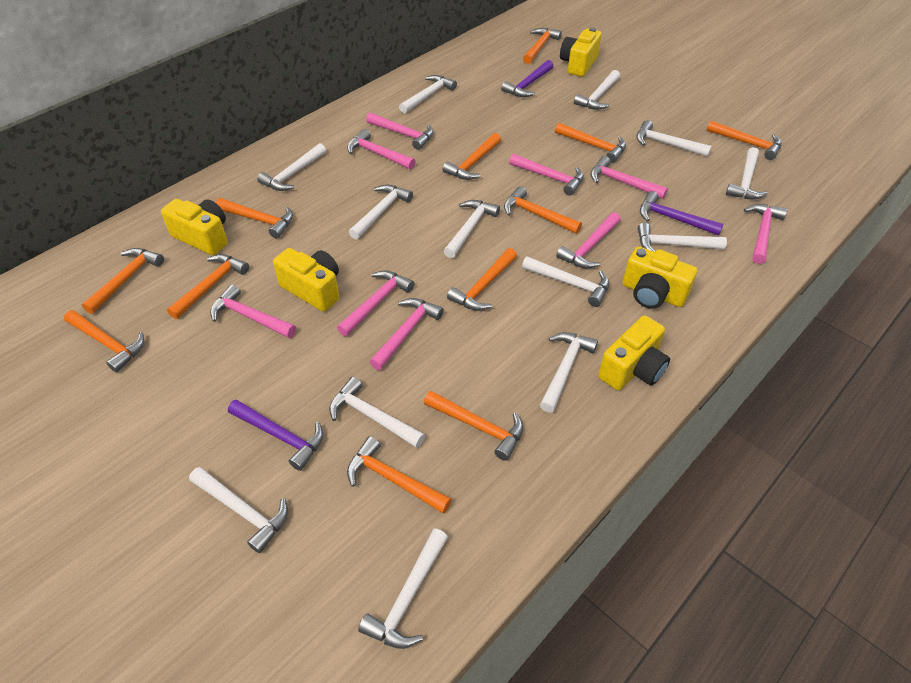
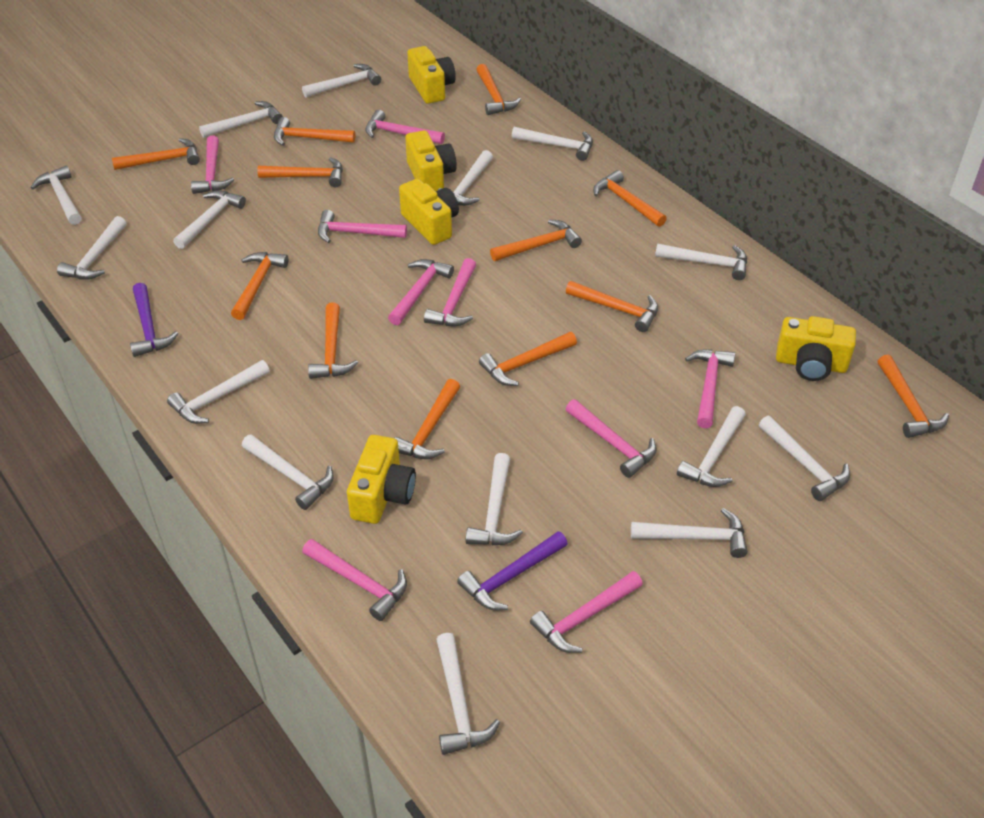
purple hammer: [228,399,323,471] [501,60,553,97] [640,191,724,236] = 3 -> [130,283,178,357] [457,531,568,610] = 2
white hammer: [189,467,288,553] [257,143,326,191] [329,377,425,448] [349,185,413,239] [358,528,448,649] [399,75,457,114] [444,200,500,258] [522,256,609,307] [540,332,598,413] [574,70,620,110] [637,120,712,157] [637,223,727,252] [726,147,768,199] = 13 -> [31,166,82,225] [57,216,126,280] [167,360,270,424] [173,190,246,249] [199,101,283,138] [242,434,334,510] [302,64,381,98] [436,633,500,755] [437,150,493,206] [466,453,523,545] [512,127,593,161] [631,508,748,558] [655,244,747,280] [677,406,746,487] [759,416,850,501] = 15

